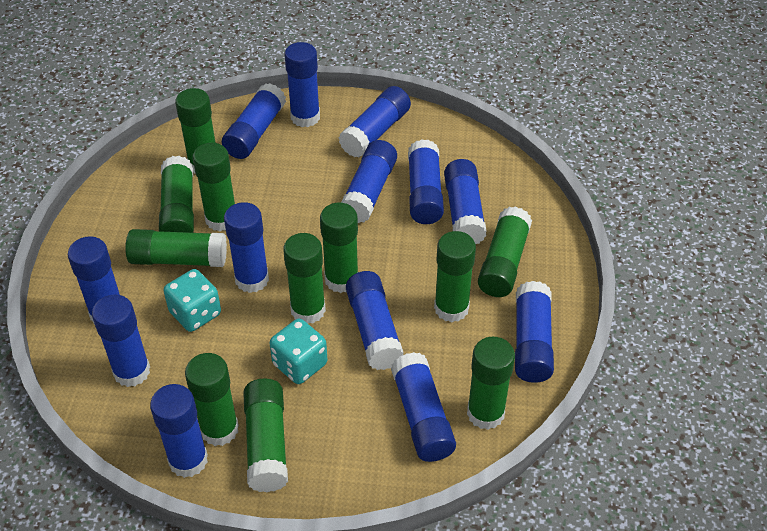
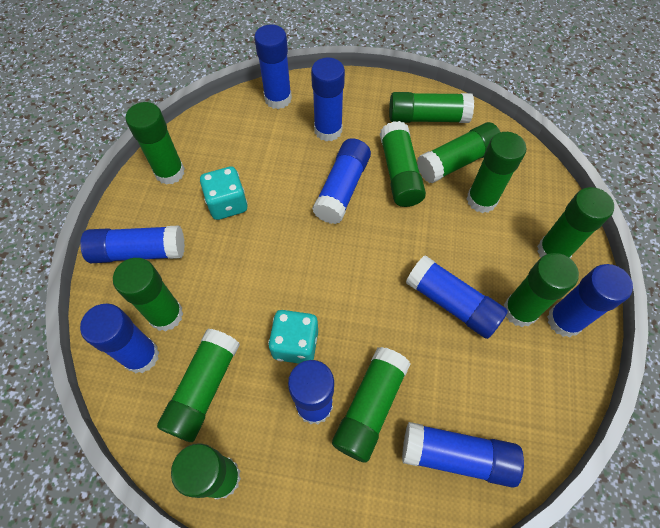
blue glue stick: [68,236,120,325] [92,295,150,387] [150,384,208,478] [222,83,286,159] [224,202,269,293] [285,42,320,127] [338,86,411,158] [341,140,397,223] [346,271,404,370] [391,352,456,462] [408,139,444,224] [444,159,487,244] [515,281,554,383] = 13 -> [80,225,185,263] [80,304,159,373] [254,24,292,109] [288,360,334,425] [311,57,345,142] [312,138,371,224] [402,422,524,488] [406,255,508,339] [547,264,633,337] = 9

